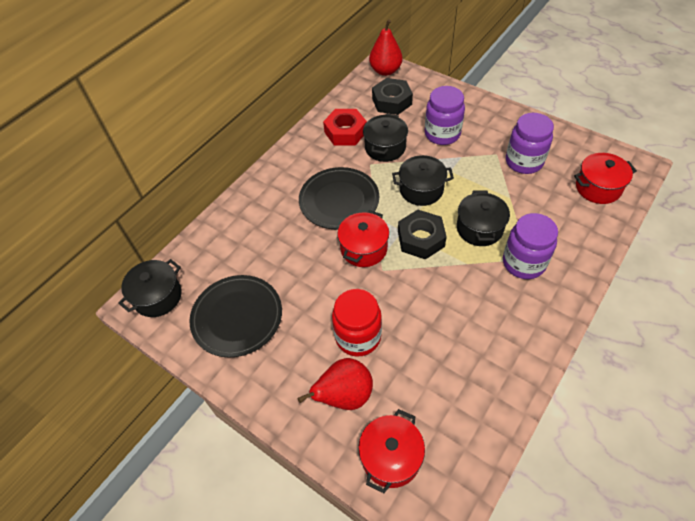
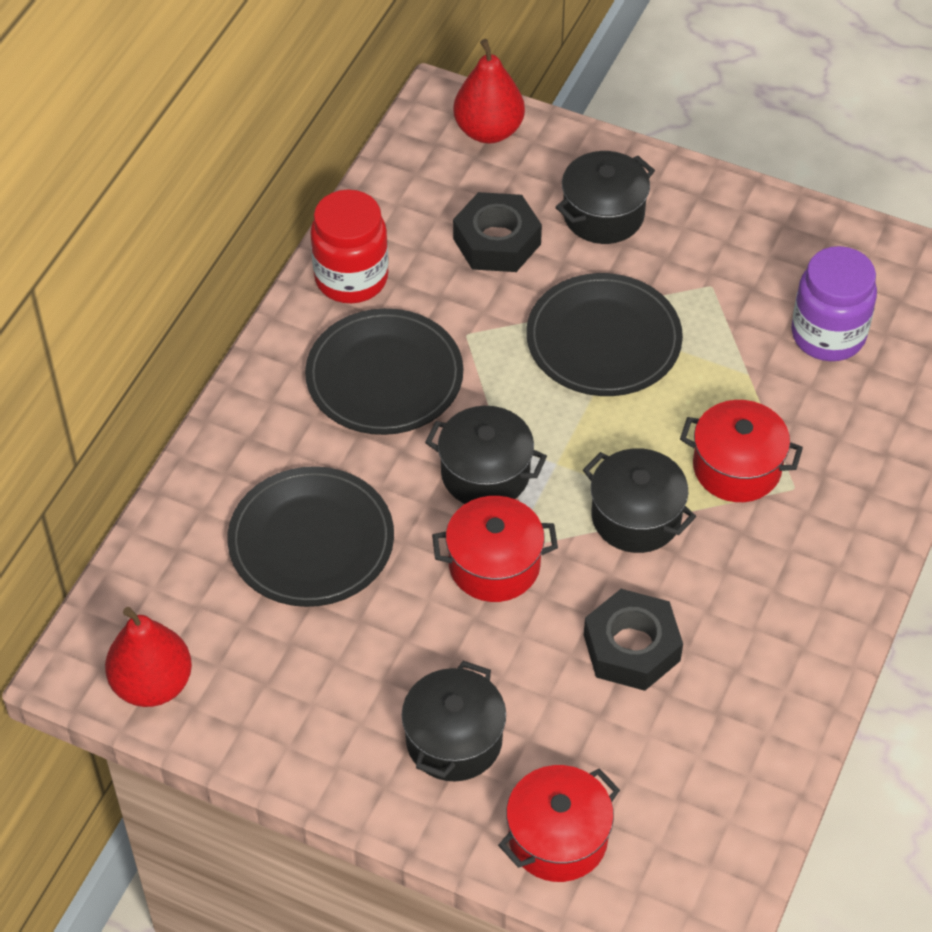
black plate: [189,275,282,357] [299,167,379,230] = 2 -> [227,466,394,607] [305,308,463,435] [526,273,683,396] = 3
purple jar: [425,86,465,145] [503,213,558,279] [506,113,554,174] = 3 -> [791,246,877,361] = 1
red nut: [323,109,367,146] = 1 -> none = 0

